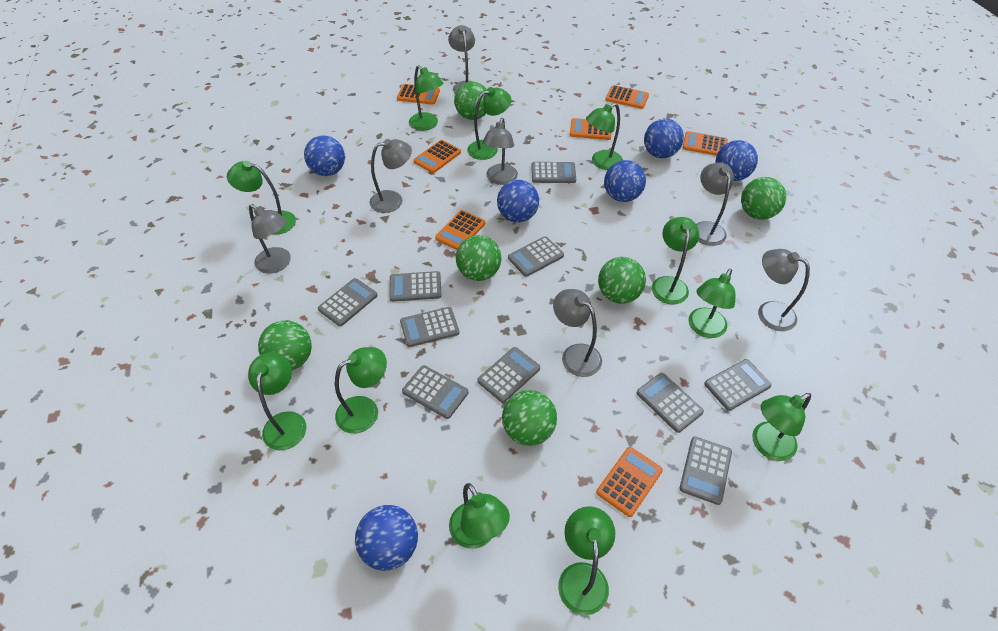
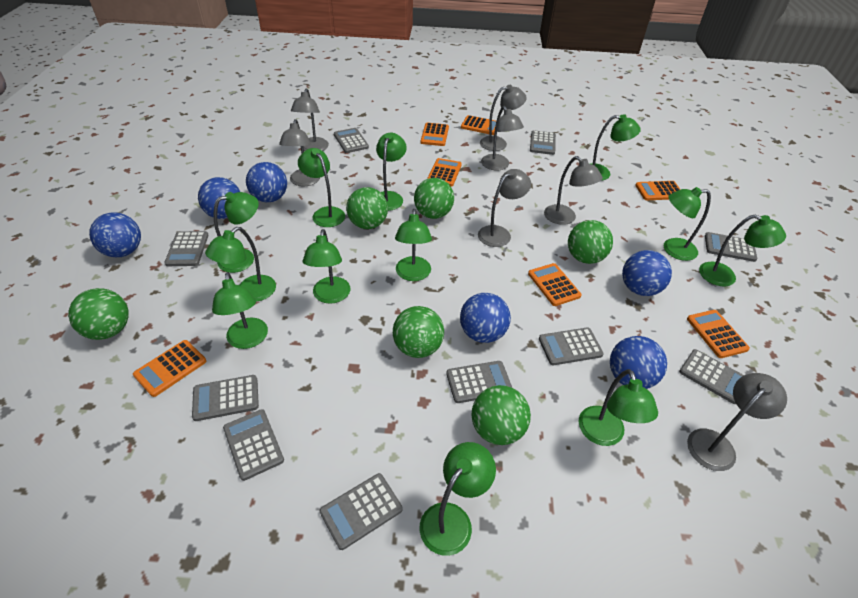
green lamp: [227,161,296,235] [248,352,306,450] [335,347,387,434] [409,65,443,131] [449,483,510,549] [467,87,511,160] [558,506,615,615] [586,103,623,170] [652,217,699,304] [689,269,736,338] [752,393,811,461] = 11 -> [205,227,276,302] [212,272,268,349] [214,192,259,273] [298,148,345,227] [303,229,350,304] [376,133,407,211] [395,209,432,281] [420,442,496,556] [579,369,658,446] [591,114,641,181] [664,187,711,261] [699,215,786,286] = 12

